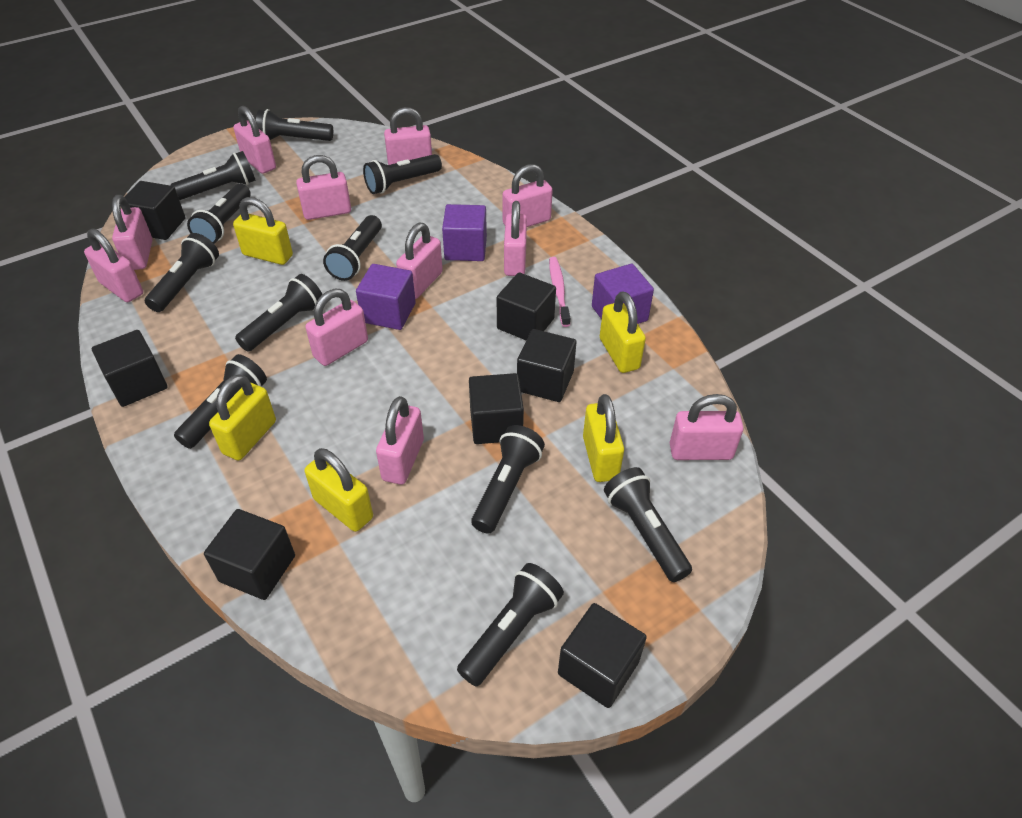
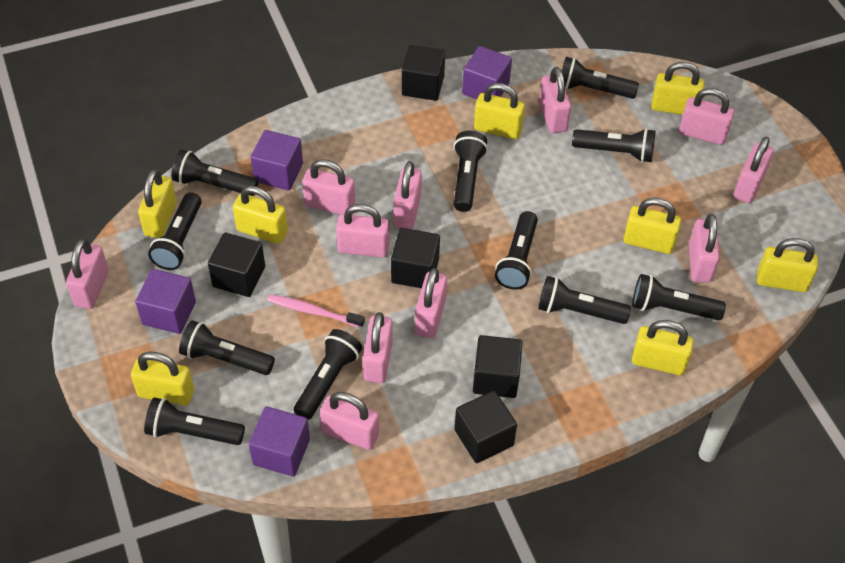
black cube: [92,330,168,407] [125,181,185,240] [204,509,295,600] [469,373,524,444] [497,272,556,340] [517,329,577,402] [558,603,647,708] = 7 -> [208,233,265,297] [391,228,440,288] [402,45,445,101] [454,390,517,463] [473,335,523,398] = 5
purple cube: [356,264,416,330] [442,204,487,261] [592,264,654,324] = 3 -> [135,269,196,334] [249,406,310,477] [251,130,303,191] [462,46,512,99] = 4
yellow padlock: [209,374,276,460] [233,197,293,265] [305,448,373,532] [583,394,624,482] [600,291,646,373] = 5 -> [131,352,194,406] [138,169,177,238] [233,186,288,244] [474,83,525,139] [623,198,681,254] [632,320,694,375] [651,62,704,115] [757,238,818,292] = 8

